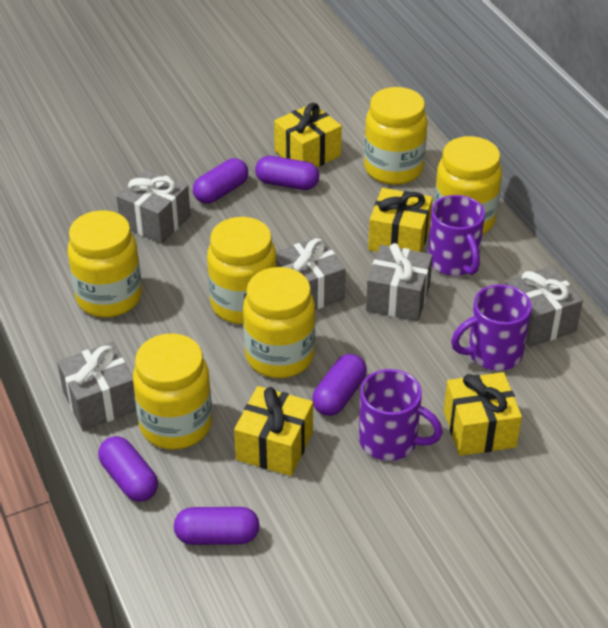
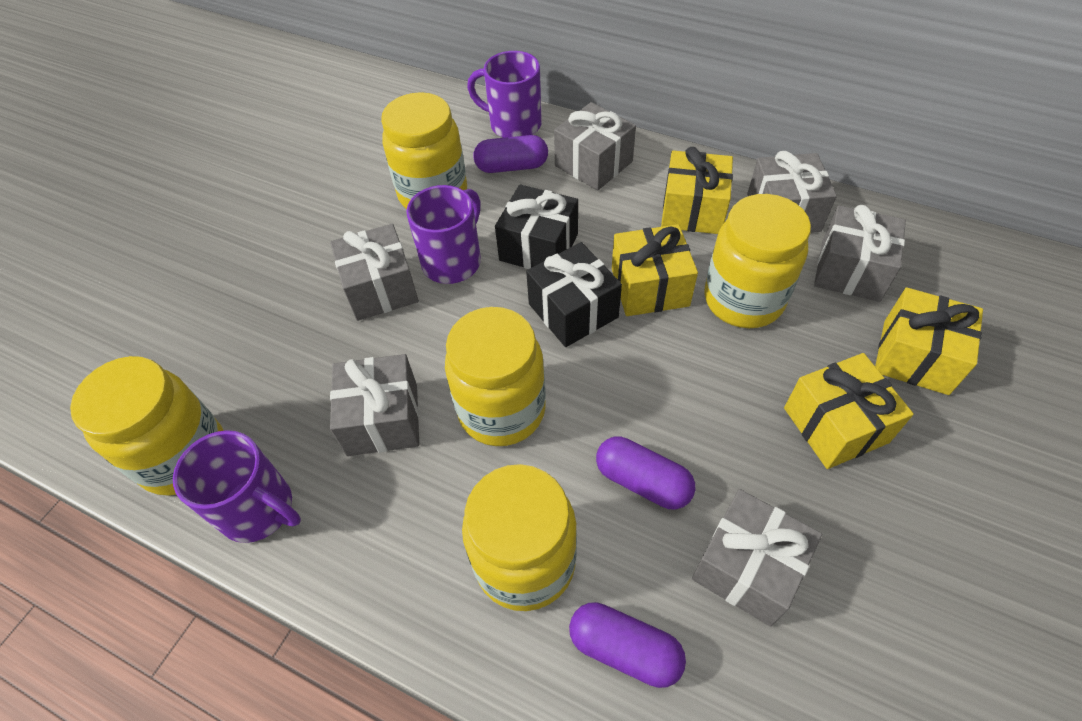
black gift: none = 0 -> [495,184,578,269] [526,242,622,347] = 2
grey gift: [57,342,136,431] [116,169,191,244] [276,237,346,310] [366,243,433,321] [505,266,583,347] = 5 -> [330,224,419,321] [330,354,419,456] [554,102,636,191] [692,489,822,626] [747,151,837,233] [814,205,906,302] = 6
purple capsule: [98,436,158,502] [174,507,260,545] [193,158,248,204] [255,156,319,190] [312,354,367,416] = 5 -> [473,135,548,173] [569,602,686,688] [596,437,695,509] = 3
yellow jar: [67,210,142,317] [133,333,212,450] [207,217,277,324] [243,267,315,378] [364,87,427,185] [434,136,502,235] = 6 -> [70,356,224,496] [381,92,467,209] [445,307,546,446] [462,464,577,611] [705,194,811,328] = 5

